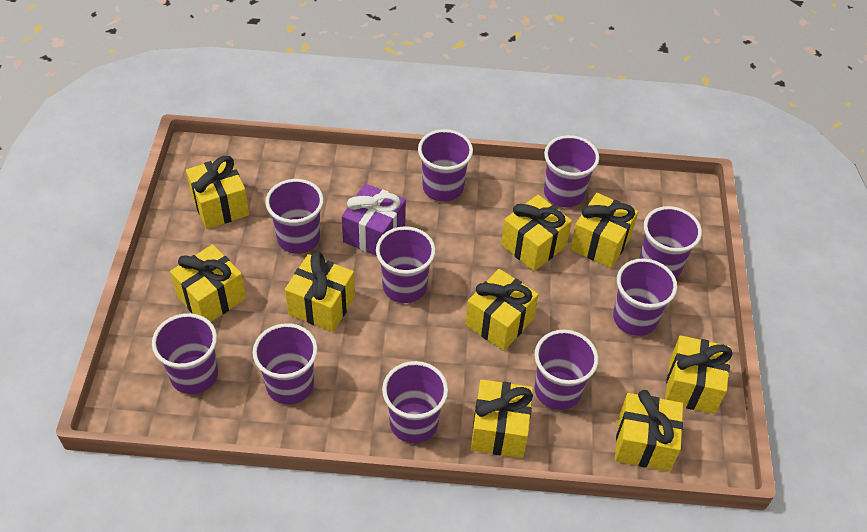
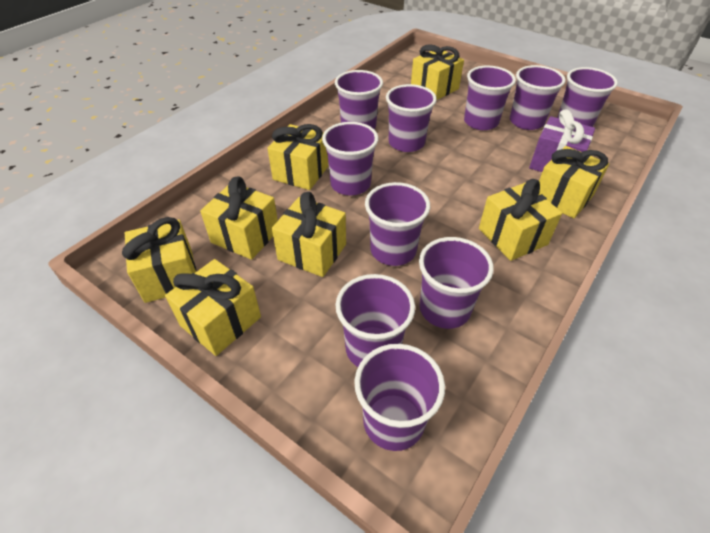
yellow gift: [170,244,246,322] [186,156,249,229] [285,252,355,332] [465,269,538,351] [471,379,533,458] [501,195,572,271] [570,193,638,268] [615,390,683,471] [665,335,733,414] = 9 -> [122,217,196,303] [165,259,261,356] [200,177,278,260] [267,124,329,190] [272,192,346,277] [411,44,464,100] [479,179,562,261] [539,146,609,218] = 8

